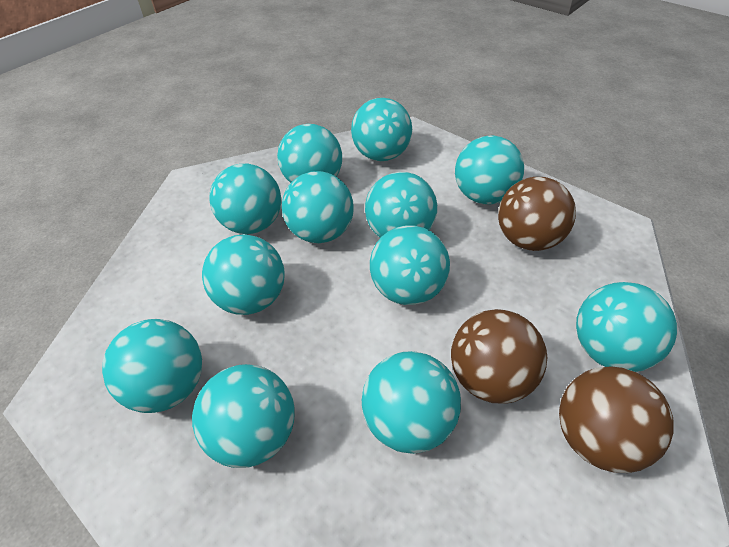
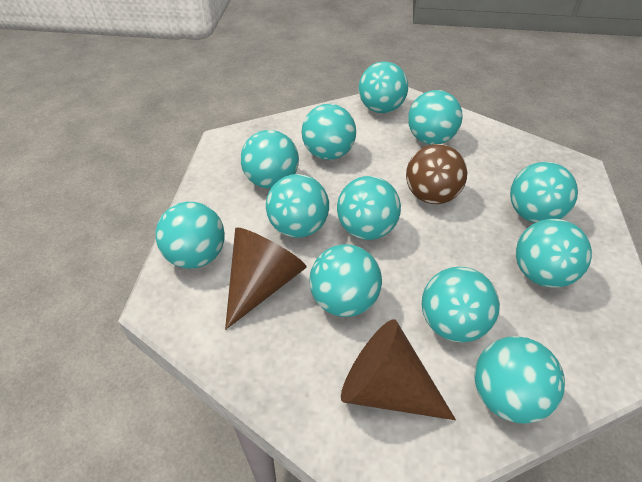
brown ball: [451,309,547,404] [498,177,576,251] [559,366,674,473] = 3 -> [406,144,467,204] = 1
brown cone: none = 0 -> [225,227,307,330] [341,319,456,420] = 2

